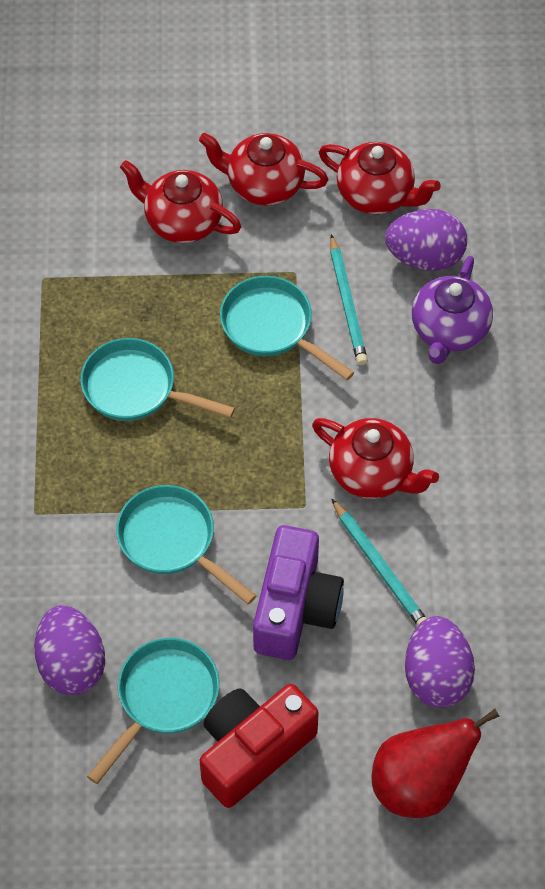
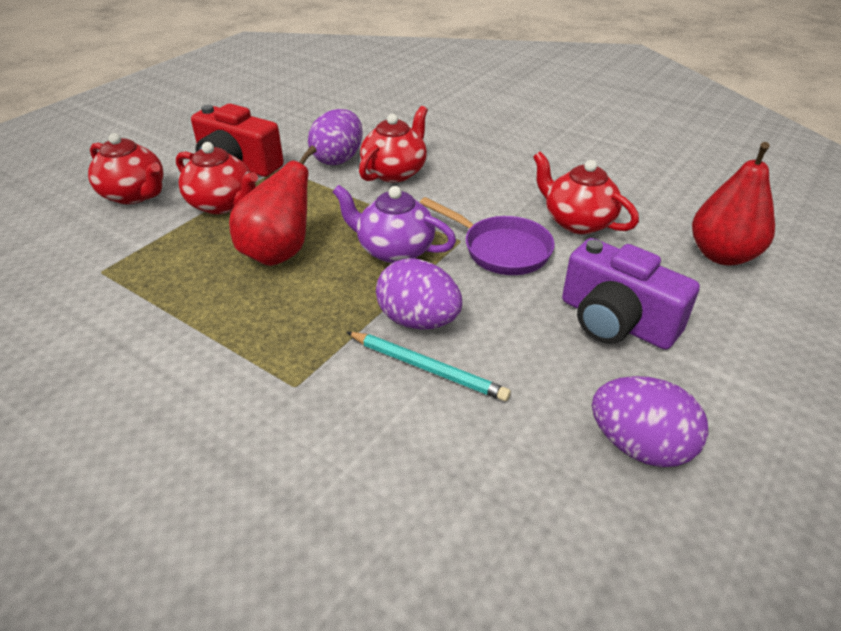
purple pan: none = 0 -> [420,197,555,275] = 1
red pear: [371,709,500,818] = 1 -> [229,145,317,266] [692,142,775,266] = 2
turquoise pan: [80,338,235,421] [87,638,220,784] [116,485,257,605] [220,276,355,380] = 4 -> none = 0
turquoise pencil: [330,234,368,365] [332,499,427,626] = 2 -> [347,332,511,401] = 1

